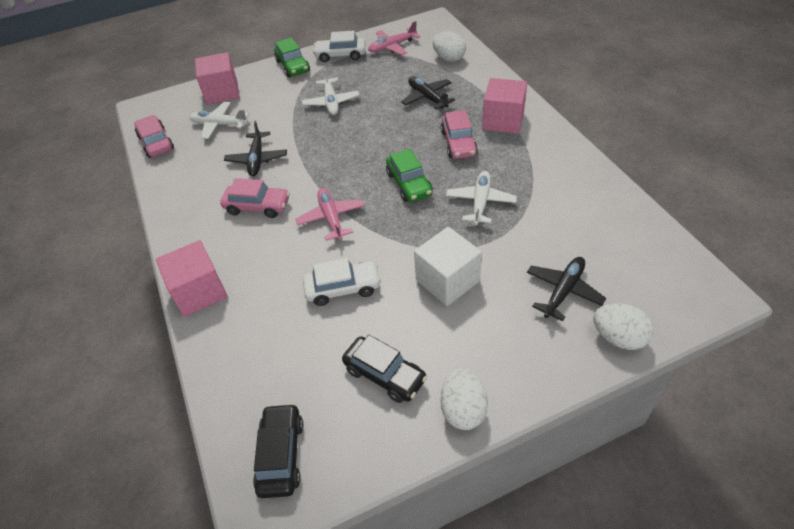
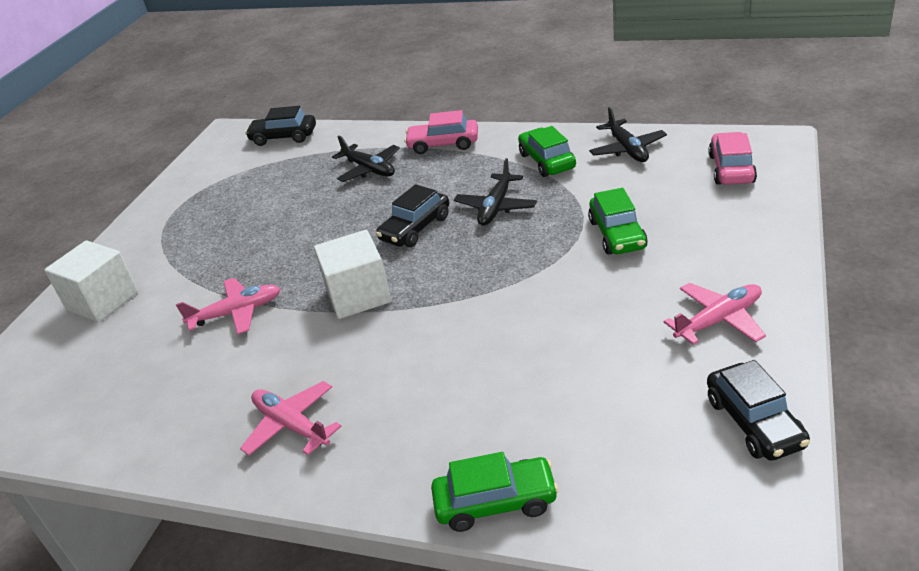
black car: [253,403,303,498] [342,335,427,403] = 2 -> [245,106,316,146] [376,184,449,247] [707,360,810,461] = 3
green car: [274,37,310,78] [386,149,433,202] = 2 -> [431,452,559,532] [518,126,576,177] [588,188,648,255] = 3
pink car: [134,115,174,158] [220,178,290,218] [441,110,478,159] = 3 -> [404,110,478,154] [709,132,757,185] = 2
pink cube: [156,240,228,317] [195,52,240,105] [482,78,527,134] = 3 -> none = 0
pink plane: [295,188,364,241] [368,21,420,55] = 2 -> [176,278,281,335] [240,381,342,455] [664,283,766,345] = 3
white car: [303,258,381,306] [313,30,365,62] = 2 -> none = 0
white cube: [414,227,482,306] = 1 -> [44,240,138,323] [314,230,391,319] = 2
white egg: [433,32,466,62] [441,368,488,430] [593,303,654,350] = 3 -> none = 0
white plane: [189,102,249,139] [302,68,359,115] [446,171,517,225] = 3 -> none = 0

